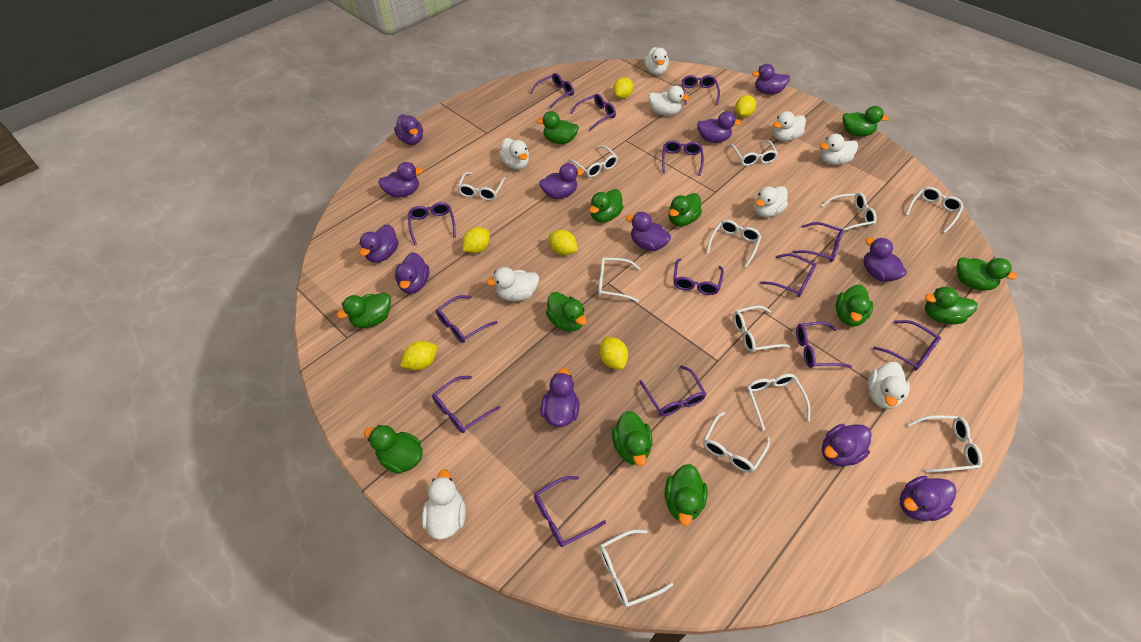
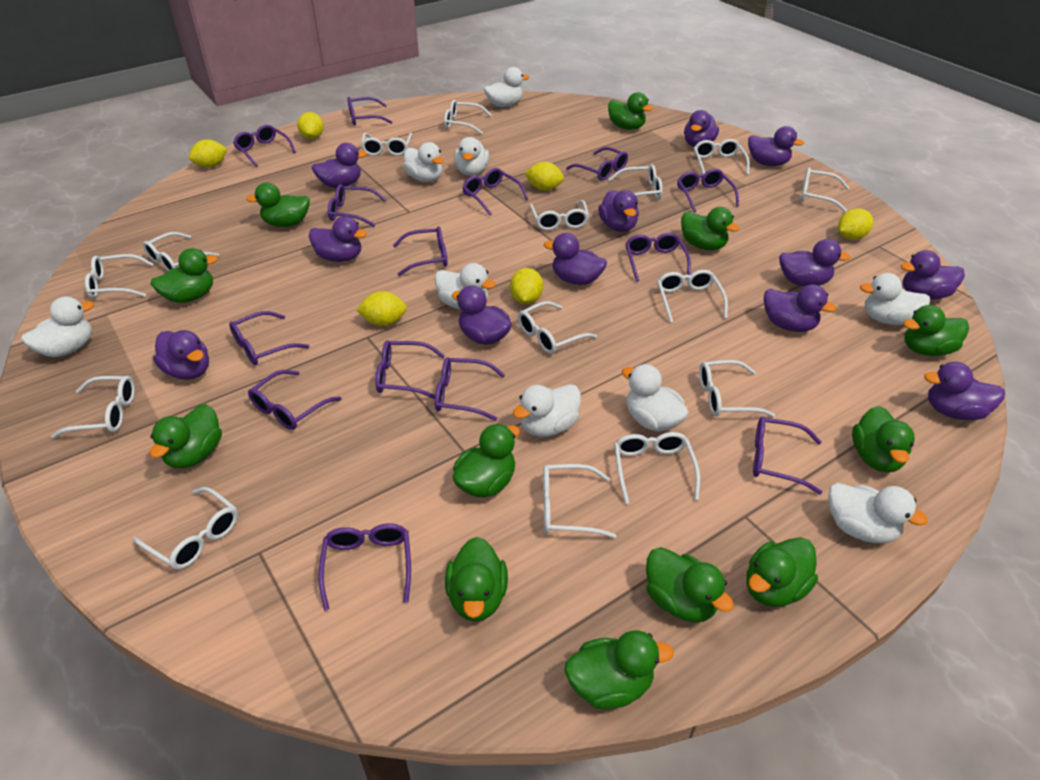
white glasses: [457,172,506,201] [568,146,618,177] [598,257,641,302] [599,530,673,607] [703,412,770,473] [706,220,761,268] [729,140,778,166] [733,306,790,353] [747,374,810,431] [821,193,877,233] [905,187,964,233] [907,415,983,473] = 12 -> [51,376,135,438] [85,254,154,299] [133,487,238,570] [143,232,220,271] [361,133,412,156] [444,100,492,135] [518,301,597,354] [530,200,589,230] [543,464,616,538] [608,164,663,199] [614,432,700,504] [657,270,728,323] [694,139,750,175] [699,360,775,417] [800,167,849,212] = 15

